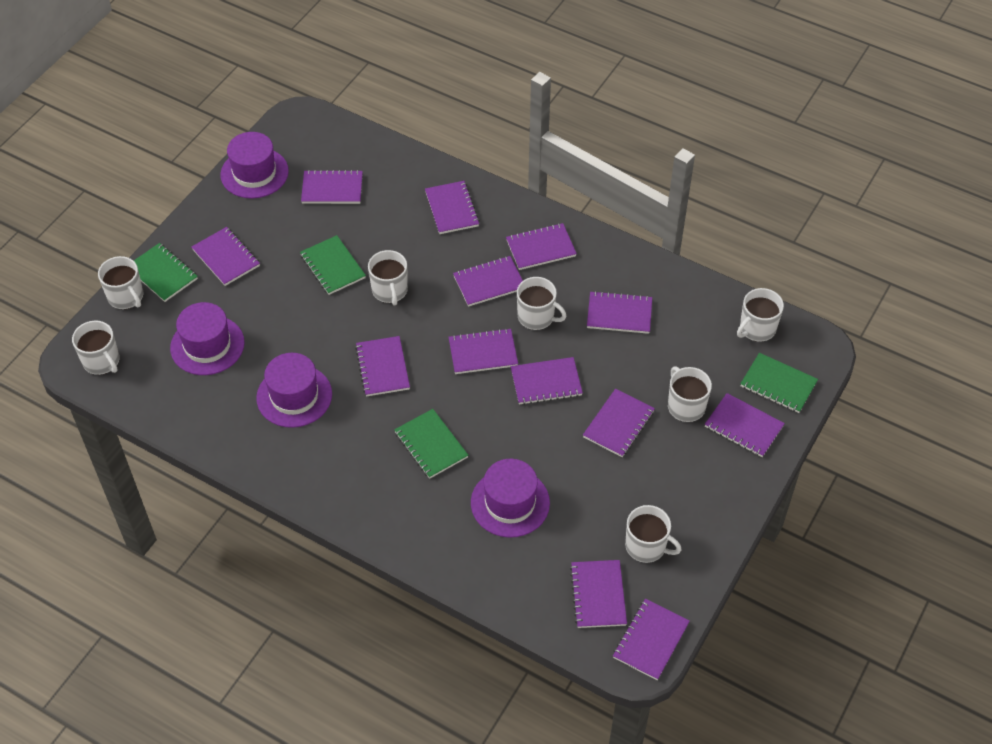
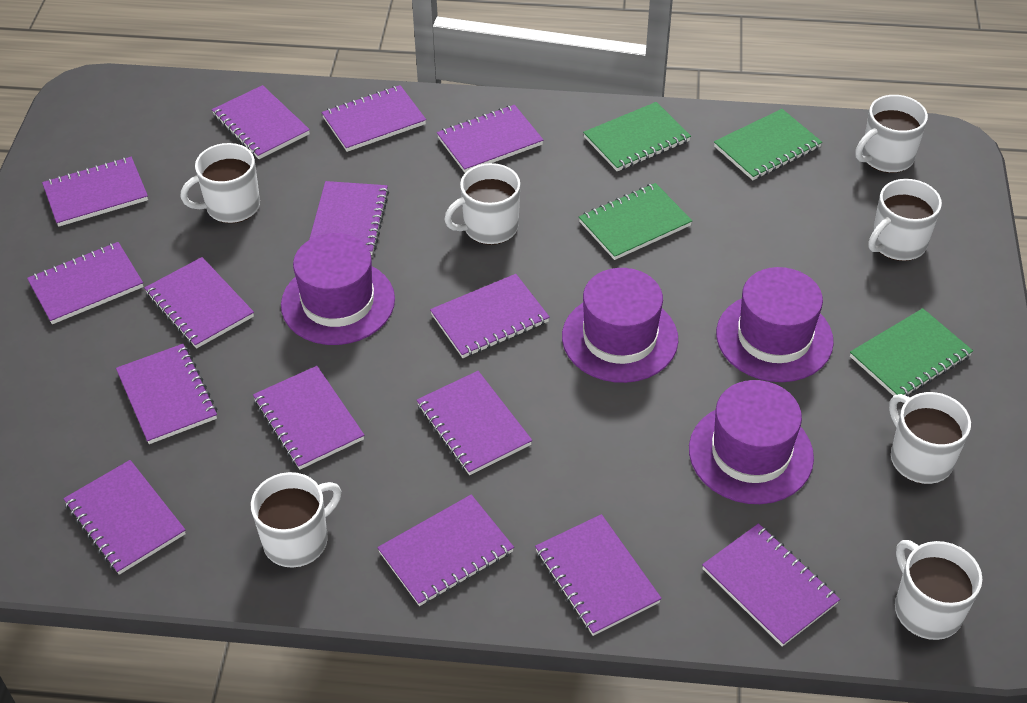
purple notebook: [192,227,260,286] [301,170,363,204] [355,336,410,396] [425,181,480,234] [449,328,518,374] [453,256,523,307] [506,223,577,270] [511,357,583,405] [570,560,627,628] [583,389,655,457] [587,291,652,334] [613,599,690,680] [705,393,785,457] = 13 -> [27,242,144,324] [42,157,148,227] [63,460,186,575] [116,344,217,444] [144,257,254,349] [212,85,310,159] [253,366,364,470] [309,181,389,255] [322,85,426,152] [377,495,514,606] [416,371,532,475] [430,274,550,358] [437,105,544,173] [535,514,662,636] [702,523,840,647] = 15

